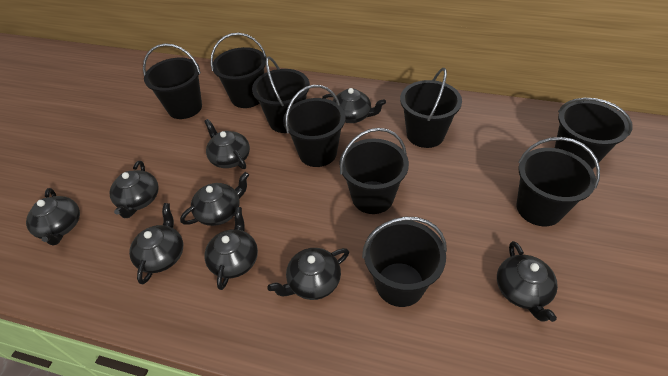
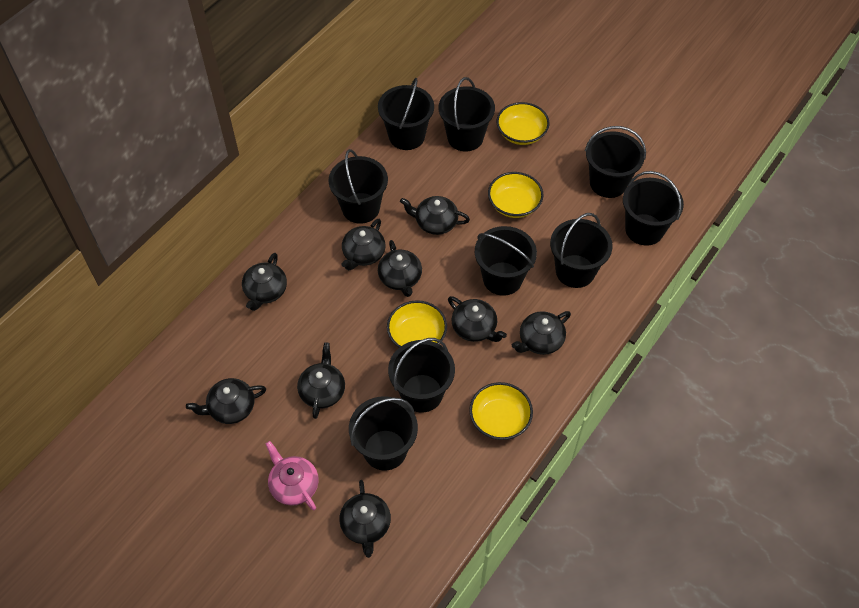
pink teapot: none = 0 -> [266,441,319,510] = 1
yellow bowl: none = 0 -> [387,300,447,347] [469,382,533,440] [488,172,544,218] [497,102,550,145] = 4

